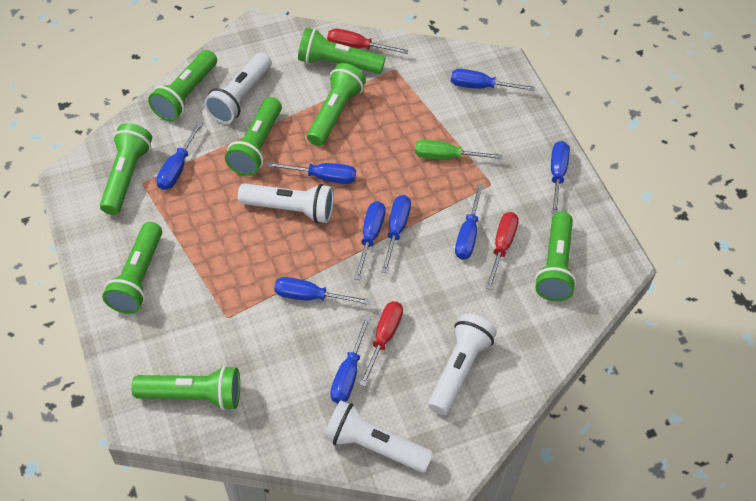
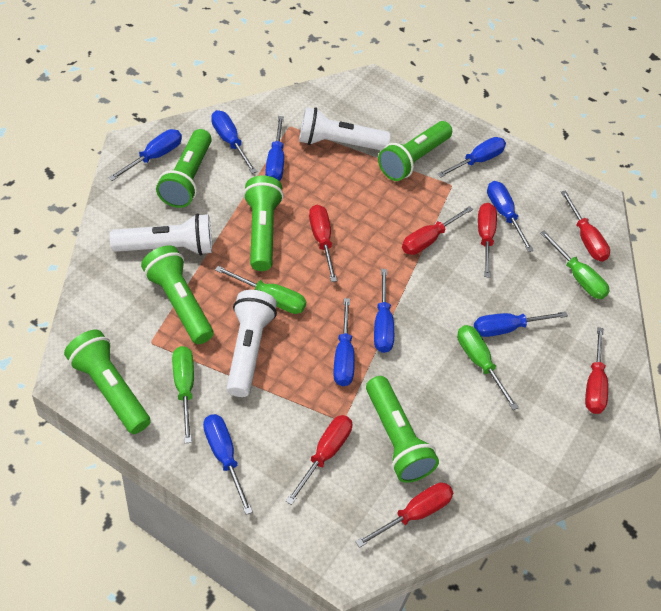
green flashlight: [100,123,152,215] [102,222,162,314] [132,366,240,410] [148,50,217,121] [225,97,282,176] [298,28,385,74] [307,63,366,146] [535,212,577,301] = 8 -> [64,330,151,434] [141,245,213,344] [156,129,212,208] [243,176,284,271] [366,376,439,483] [378,121,452,181] = 6
green screwdriver: [415,139,503,160] = 1 -> [172,346,194,443] [215,266,306,314] [457,325,519,410] [540,231,610,299] = 4
red screwdriver: [327,29,408,54] [359,301,403,387] [486,212,519,290] = 3 -> [286,415,352,505] [309,205,337,282] [356,482,453,548] [402,206,473,255] [478,203,497,278] [561,190,610,262] [585,327,608,414] = 7
white flashlight: [204,52,271,124] [238,183,334,223] [324,400,433,473] [428,314,497,415] = 4 -> [110,213,212,255] [227,290,277,397] [299,107,390,150] = 3

